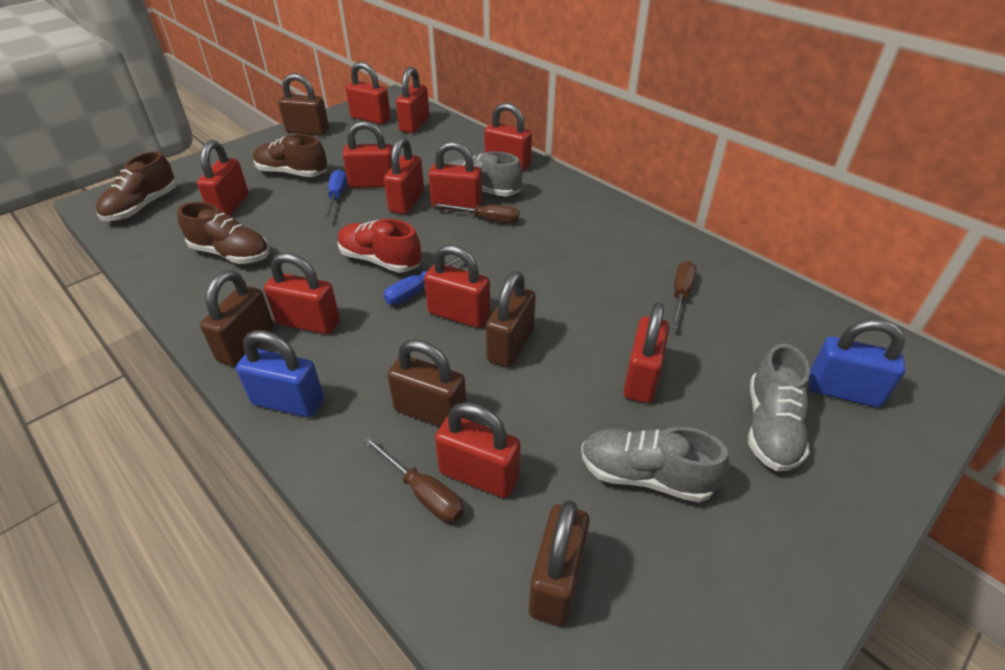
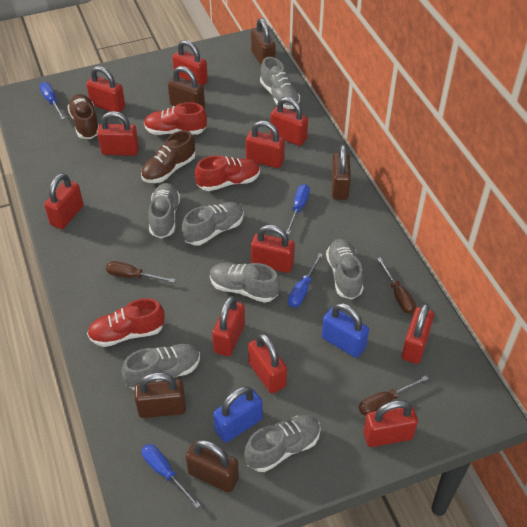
blue screwdriver: [324,169,347,219] [384,257,462,305] = 2 -> [39,82,65,120] [141,444,201,508] [286,184,310,235] [288,253,323,308] = 4
brown shoe: [96,151,177,221] [177,202,269,264] [253,134,327,177] = 3 -> [68,94,99,139] [141,130,196,183] = 2
grey shoe: [448,151,523,197] [581,427,730,502] [748,344,810,471] = 3 -> [121,344,200,390] [148,183,180,238] [182,202,244,246] [210,262,280,303] [244,415,321,472] [260,57,300,109] [326,239,363,299] = 7
red shoe: [338,219,421,273] = 1 -> [87,298,164,347] [144,102,207,135] [195,155,260,191] = 3

